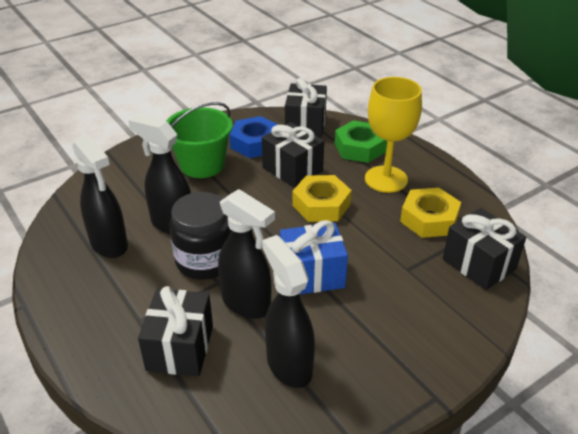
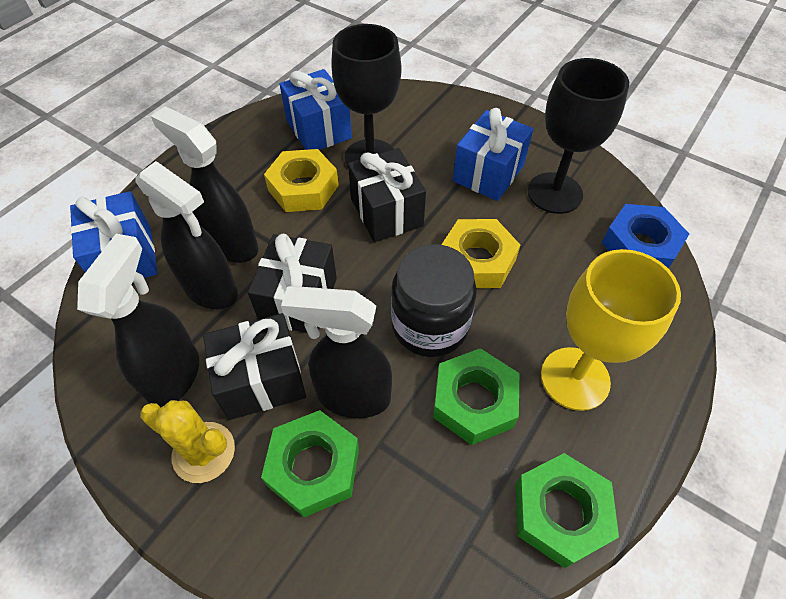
black gift: [138,286,213,376] [262,122,324,188] [285,78,327,138] [443,208,526,290] = 4 -> [203,313,306,420] [248,234,337,333] [348,148,426,242] = 3
black goblet: none = 0 -> [331,24,401,167] [527,58,629,214] = 2
blue gift: [280,220,348,294] = 1 -> [70,191,158,278] [280,69,352,150] [453,108,533,201] = 3
green bucket: [166,102,233,178] = 1 -> none = 0
green nut: [335,120,387,163] = 1 -> [261,410,359,517] [433,348,519,445] [515,453,619,568] = 3
yellow cactus: none = 0 -> [140,400,235,483] = 1

